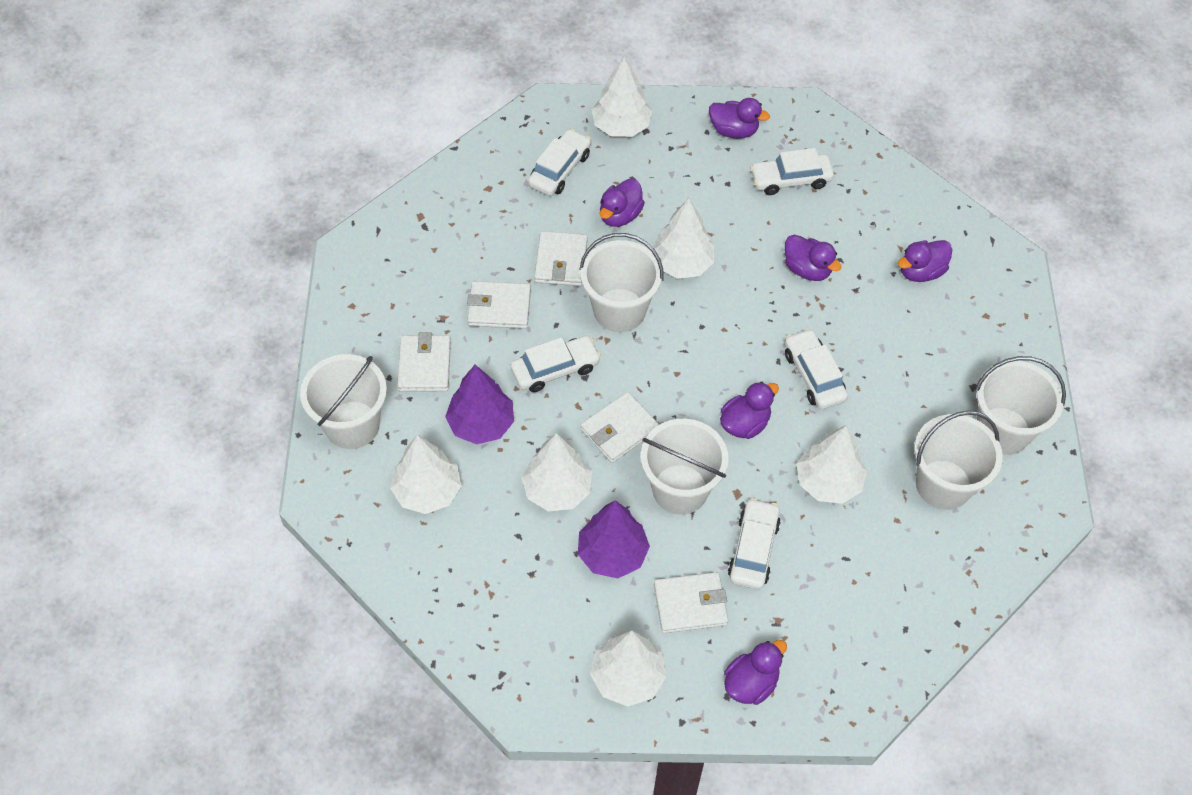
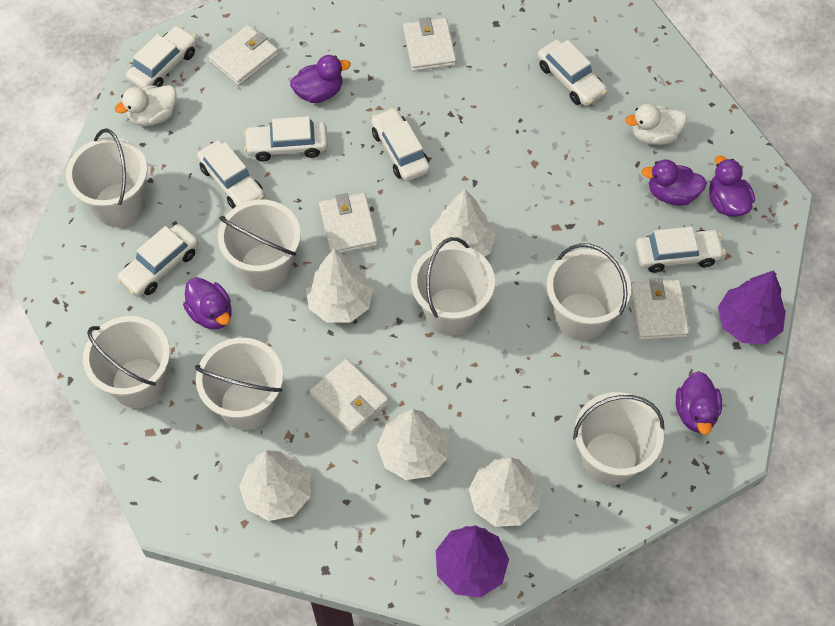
purple duck: [600,178,645,227] [709,98,770,139] [720,382,779,439] [724,640,787,705] [785,234,842,281] [898,240,952,282] = 6 -> [183,277,232,329] [290,55,351,103] [641,159,707,206] [676,371,722,435] [709,155,755,217] = 5
white bucket: [300,354,387,449] [579,233,664,332] [641,419,729,515] [914,411,1003,510] [975,356,1066,455] = 5 -> [66,129,147,227] [83,316,170,408] [195,338,283,430] [218,199,301,290] [411,237,495,336] [547,243,631,341] [573,392,665,485] = 7
white car: [511,336,601,392] [528,128,591,196] [728,498,781,590] [750,148,834,195] [785,329,848,409] = 5 -> [117,224,198,297] [126,25,197,89] [197,140,265,209] [244,116,328,161] [371,107,430,182] [537,39,607,106] [635,227,725,273] = 7
white duck: none = 0 -> [115,85,177,126] [625,103,687,145] = 2
white tree: [390,435,462,514] [522,433,592,511] [590,630,666,706] [592,56,652,137] [653,198,714,279] [796,425,867,504] = 6 -> [239,450,310,521] [306,249,373,323] [377,409,447,480] [430,189,496,257] [469,456,541,527] = 5

